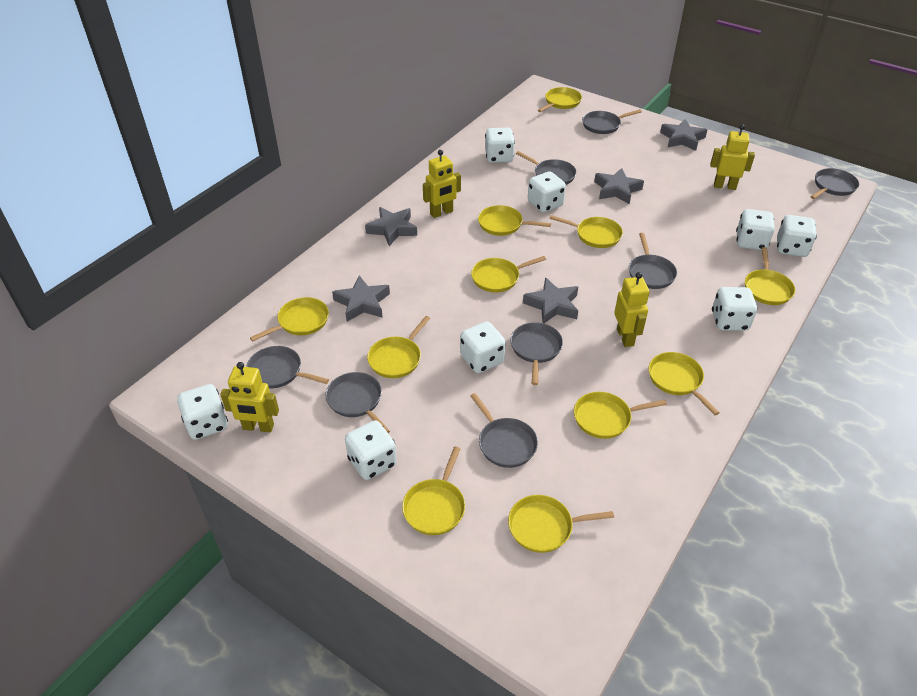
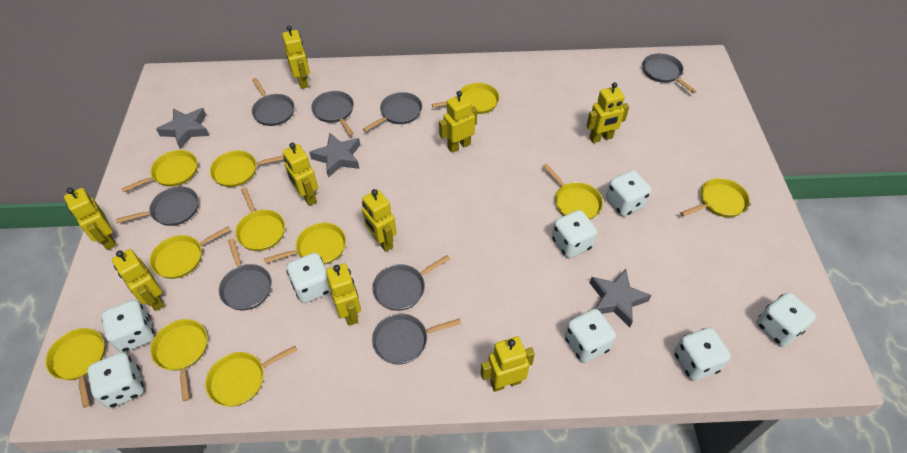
grey star: [332,275,390,322] [365,207,417,246] [523,277,578,323] [594,168,644,204] [660,119,707,151] = 5 -> [156,108,209,149] [309,133,360,178] [590,269,652,327] = 3
yellow robot: [220,362,279,432] [423,150,461,218] [614,272,650,347] [710,124,755,190] = 4 -> [64,188,116,250] [112,249,165,311] [282,26,310,89] [283,143,318,206] [326,263,361,326] [362,189,397,252] [439,91,477,153] [481,336,535,392] [586,82,629,143] = 9

